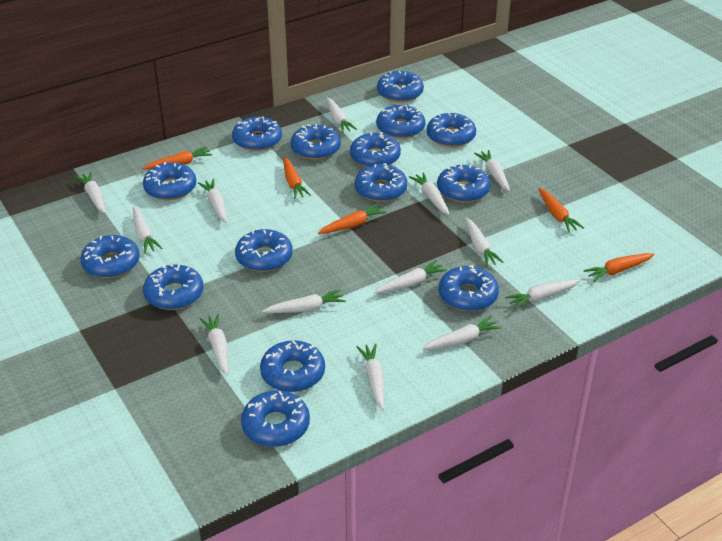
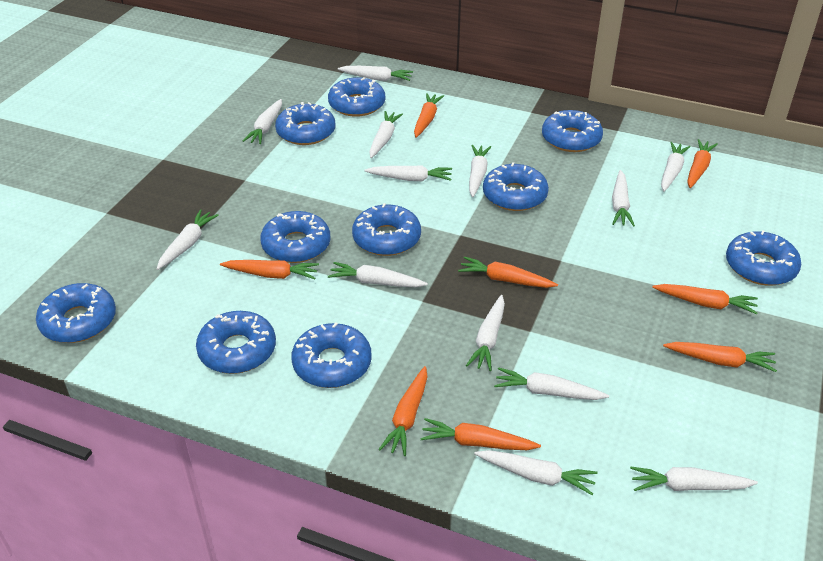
blue donut: [80,235,140,278] [143,162,196,200] [143,264,204,310] [232,116,282,151] [235,229,293,272] [241,391,310,447] [260,340,325,392] [290,124,341,160] [350,132,401,167] [355,163,408,202] [376,105,425,139] [377,71,424,102] [427,113,476,147] [437,164,490,203] [439,265,499,312] = 15 -> [36,283,116,343] [196,311,276,374] [260,211,330,263] [275,102,335,145] [291,322,372,388] [328,77,385,117] [352,203,421,256] [483,162,549,211] [542,110,603,152] [726,230,801,286] = 10
orange carrot: [142,147,212,169] [283,157,311,199] [318,204,387,234] [538,188,584,232] [583,253,654,282] = 5 -> [220,260,319,279] [379,366,428,456] [414,93,444,138] [420,418,541,450] [458,256,558,288] [652,284,758,314] [663,342,777,372] [687,139,718,188] = 8

